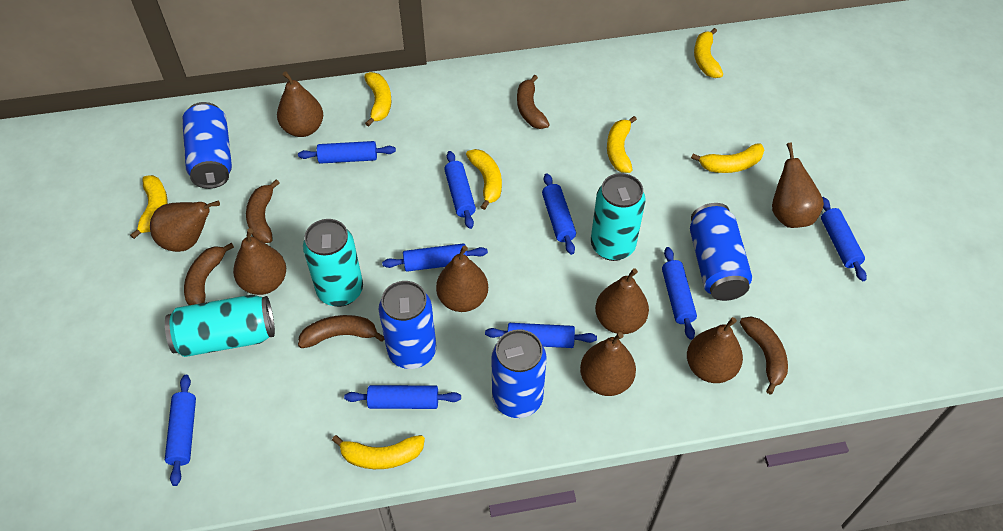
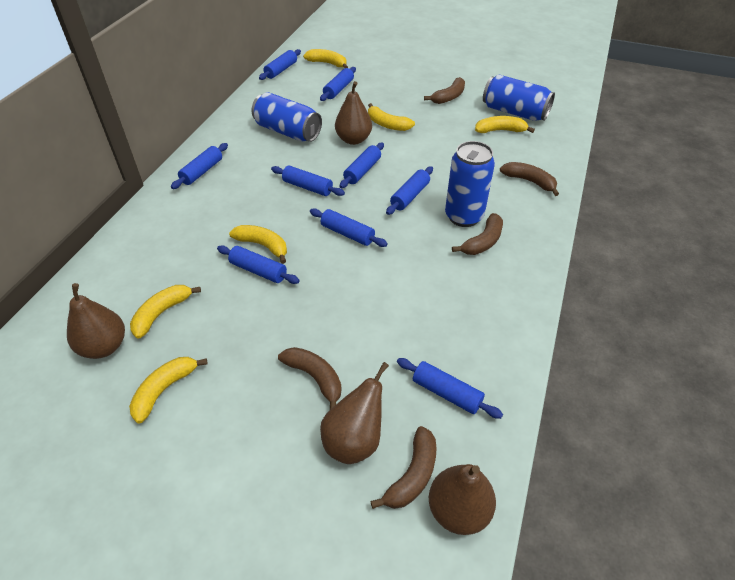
blue can: [182,102,232,189] [379,281,436,369] [491,329,546,418] [690,203,753,301] = 4 -> [252,92,322,142] [445,141,495,227] [483,74,555,121] = 3
brown pear: [150,201,220,252] [233,228,286,295] [277,71,323,137] [436,245,488,312] [580,332,636,396] [595,268,649,334] [687,317,743,383] [772,142,824,228] = 8 -> [67,283,125,359] [320,362,389,464] [335,81,372,145] [429,464,496,535] = 4
turquoise can: [165,295,275,357] [303,219,363,307] [591,173,645,261] = 3 -> none = 0
yellow banana: [130,175,167,239] [332,435,425,469] [364,72,392,127] [466,149,502,210] [607,116,637,173] [691,143,764,173] [694,28,723,78] = 7 -> [129,357,208,424] [130,285,201,339] [229,225,287,264] [303,49,348,68] [368,103,415,131] [475,116,535,133] = 6

